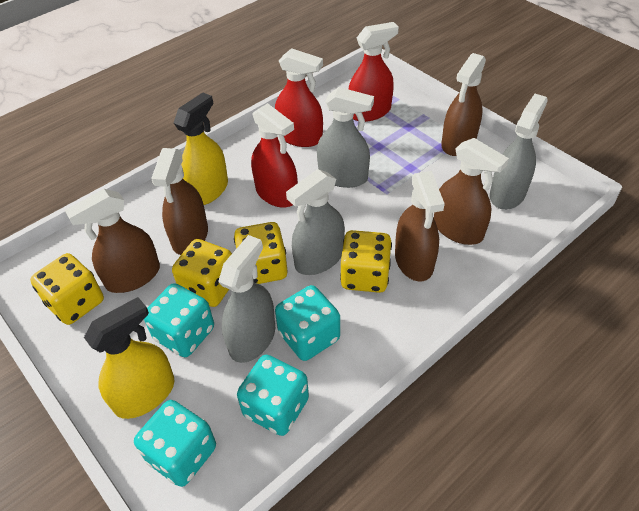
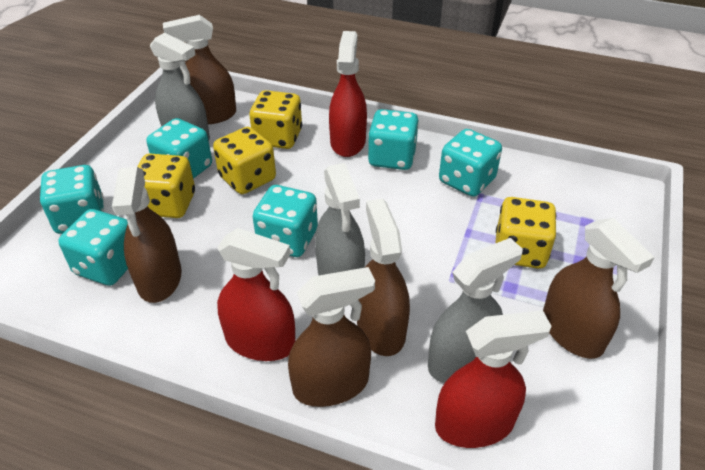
grey spray bottle: [218,235,275,363] [286,169,345,275] [317,87,374,188] [490,94,548,210] = 4 -> [150,32,210,141] [315,163,365,275] [428,238,523,383] = 3
turquoise dice: [134,400,216,487] [144,283,214,357] [237,355,309,436] [275,285,340,361] = 4 -> [40,165,104,234] [58,209,128,286] [147,118,212,179] [253,185,318,257] [368,109,419,170] [439,129,502,197] = 6
yellow spray bottle: [84,297,174,419] [174,93,228,205] = 2 -> none = 0

